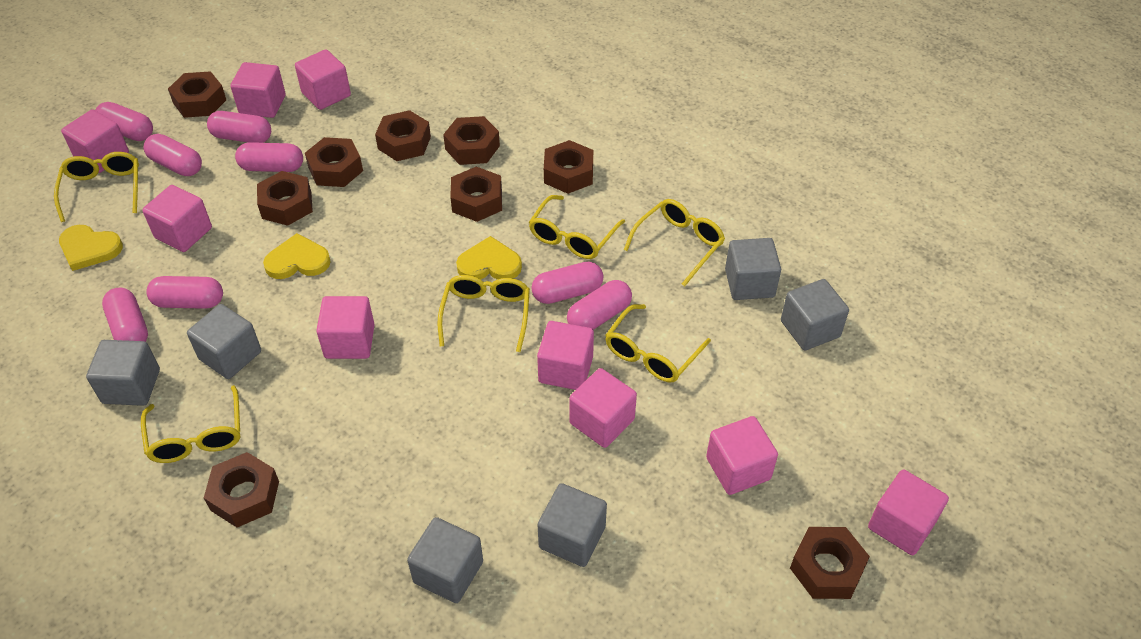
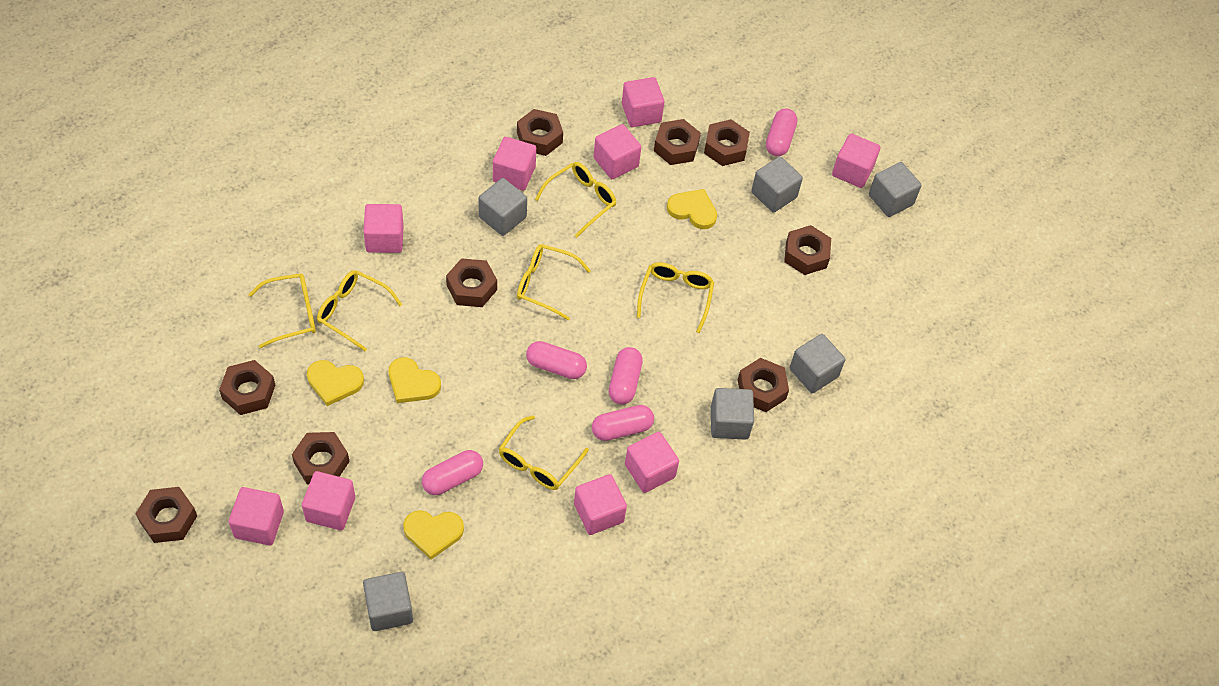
pink capsule: [95,102,153,141] [102,288,148,342] [144,134,202,176] [146,276,223,309] [207,111,271,143] [235,142,303,172] [531,262,604,304] [567,280,632,330] = 8 -> [422,450,483,495] [526,341,587,379] [592,405,654,441] [609,347,643,405] [766,109,797,156] = 5
yellow heart: [59,225,123,271] [263,233,331,279] [456,236,522,280] = 3 -> [307,360,364,406] [389,357,441,403] [403,510,464,559] [667,189,717,229] = 4

